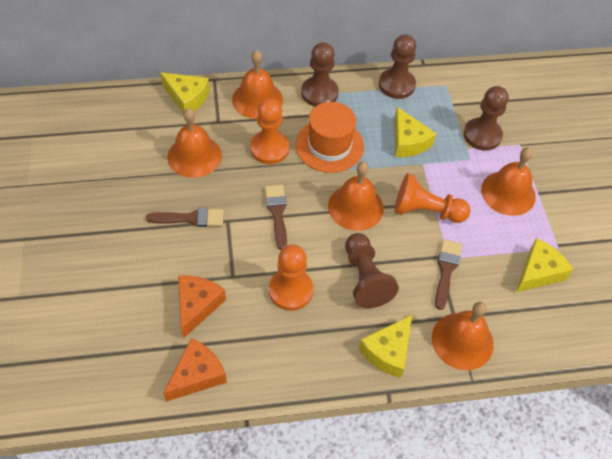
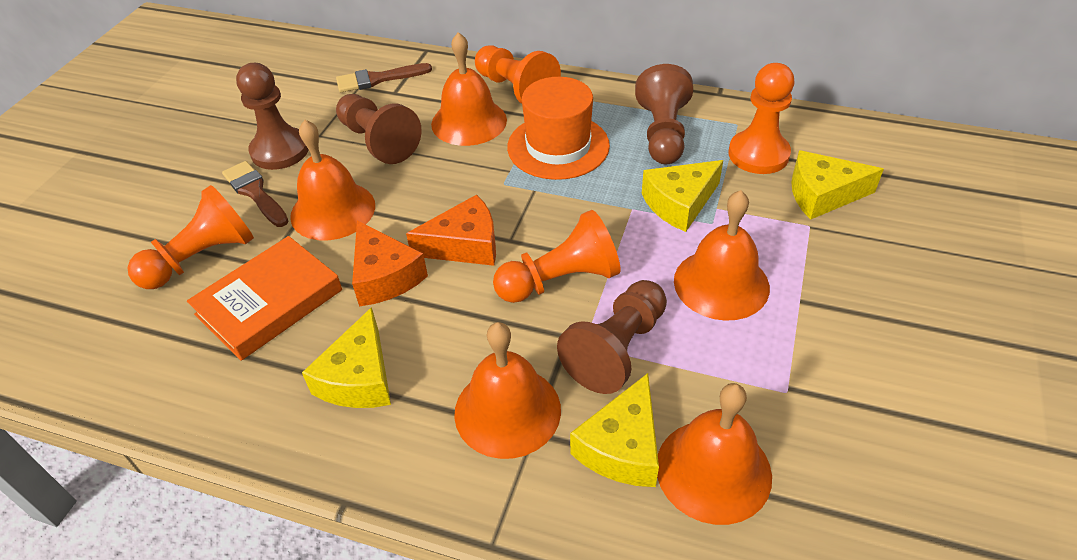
brown brush: [146,208,224,227] [265,185,287,250] [435,239,462,310] = 3 -> [222,161,289,227] [336,63,432,92] = 2
orange book: none = 0 -> [187,236,342,361] = 1
orange pawn: [250,99,290,164] [269,245,313,311] [394,173,471,223] = 3 -> [127,185,254,289] [475,45,561,104] [493,210,621,303] [729,63,794,174] = 4

